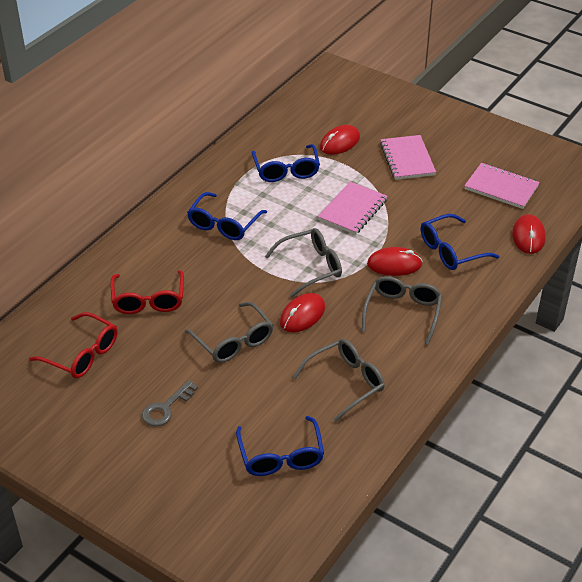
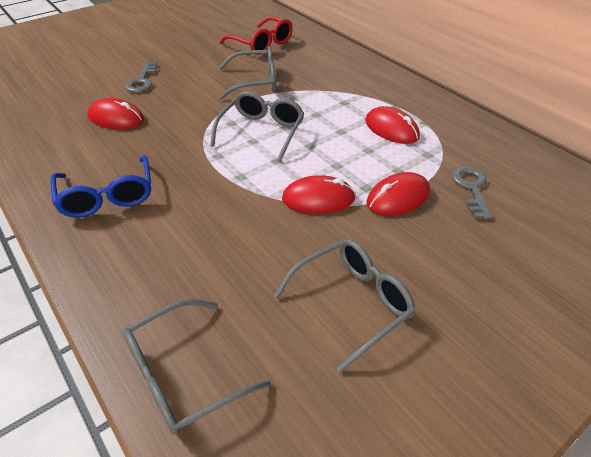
blue glasses: [187,192,267,240] [236,416,324,476] [251,144,320,182] [421,214,499,270] = 4 -> [50,155,151,218] = 1
grey key: [142,380,198,427] = 1 -> [124,62,157,93] [452,166,492,220] = 2
pink notebook: [317,182,388,235] [380,135,436,180] [464,163,540,209] = 3 -> none = 0
red glasses: [29,312,118,378] [111,270,184,314] = 2 -> [219,17,292,55] = 1

